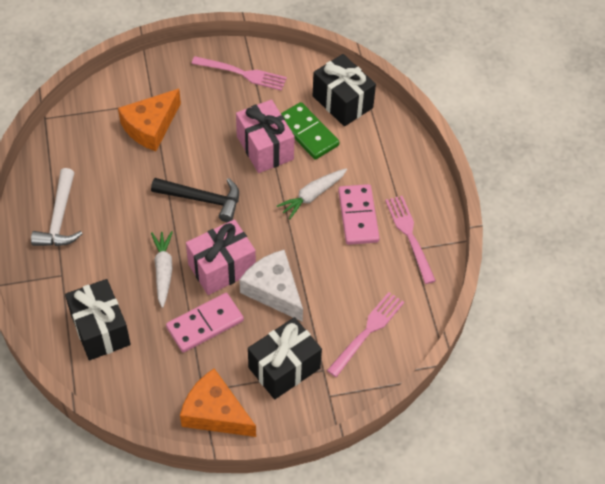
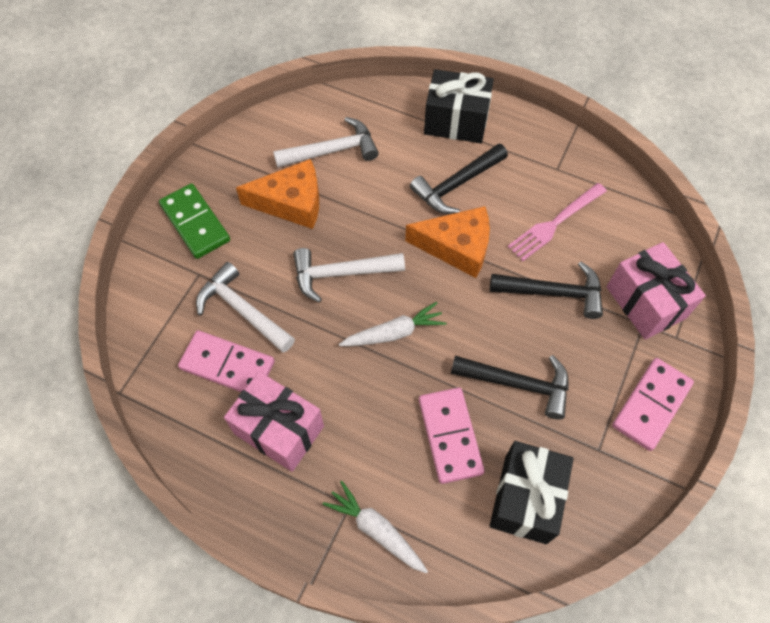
black gift: [65,279,131,360] [248,317,322,399] [313,54,376,126] = 3 -> [424,69,494,143] [490,441,574,544] = 2
black hammer: [151,178,239,222] = 1 -> [410,143,508,214] [451,355,569,420] [490,262,603,319] = 3
pink domino: [166,293,244,353] [338,184,380,245] = 2 -> [178,330,275,392] [419,388,485,484] [612,358,694,451] = 3
pink fork: [191,56,287,91] [327,292,404,377] [385,196,436,284] = 3 -> [507,183,607,261] = 1
white cheese: [239,250,303,322] = 1 -> none = 0
white hammer: [31,168,83,246] = 1 -> [196,262,295,353] [273,117,378,168] [293,248,405,303] = 3

